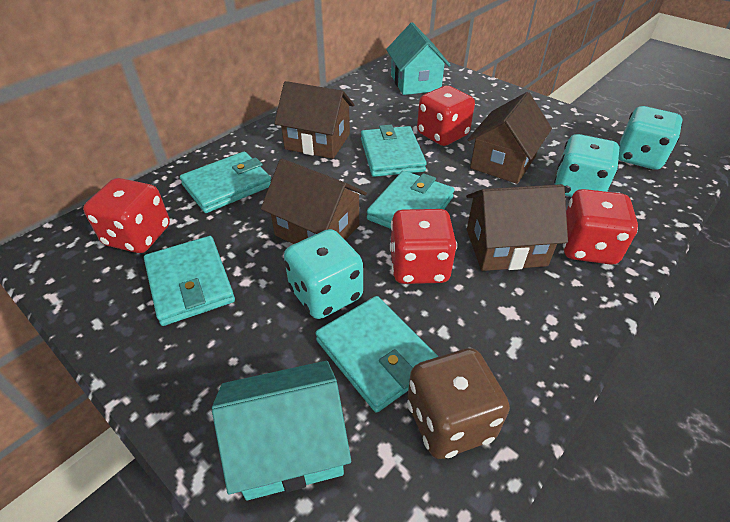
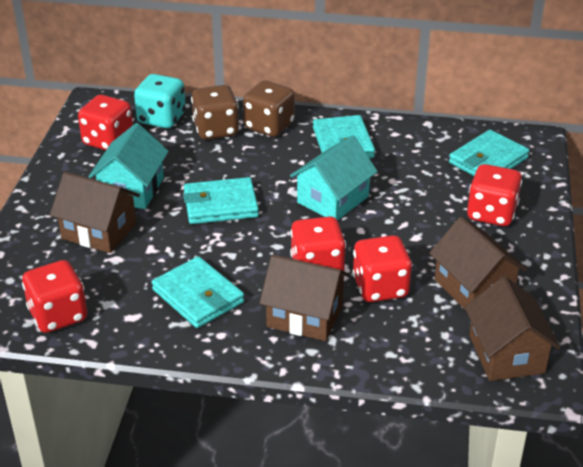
brown dice: [407,348,510,459] = 1 -> [191,85,239,140] [243,80,295,137] = 2
red dice: [83,178,170,253] [390,209,457,284] [417,86,475,146] [563,189,638,265] = 4 -> [22,260,87,333] [78,95,133,150] [290,216,346,271] [352,235,412,302] [467,164,522,226] = 5
turquoise dice: [284,229,363,319] [554,134,619,197] [619,106,682,170] = 3 -> [134,74,186,128] = 1
turquoise wallet: [144,236,235,326] [180,151,271,213] [315,296,438,413] [361,125,427,177] [367,171,455,229] = 5 -> [152,256,244,328] [183,177,259,224] [313,115,375,158] [449,130,530,176] = 4

